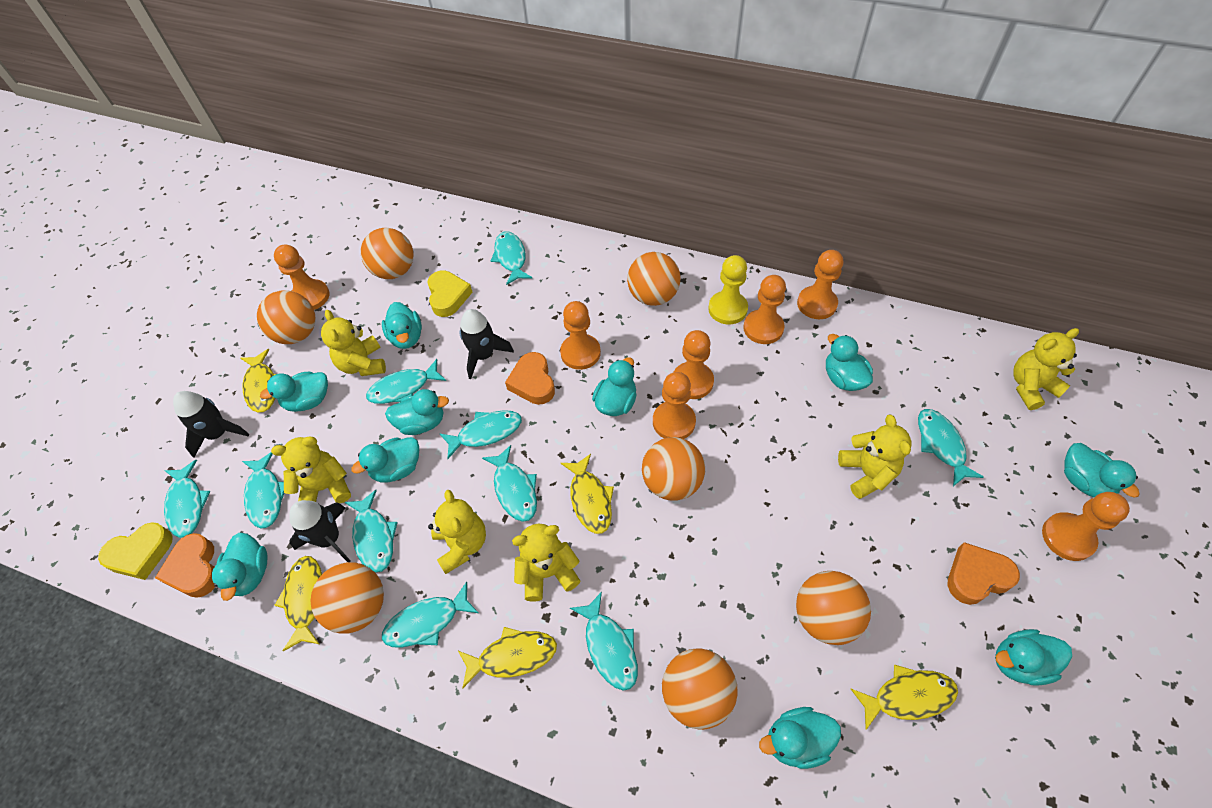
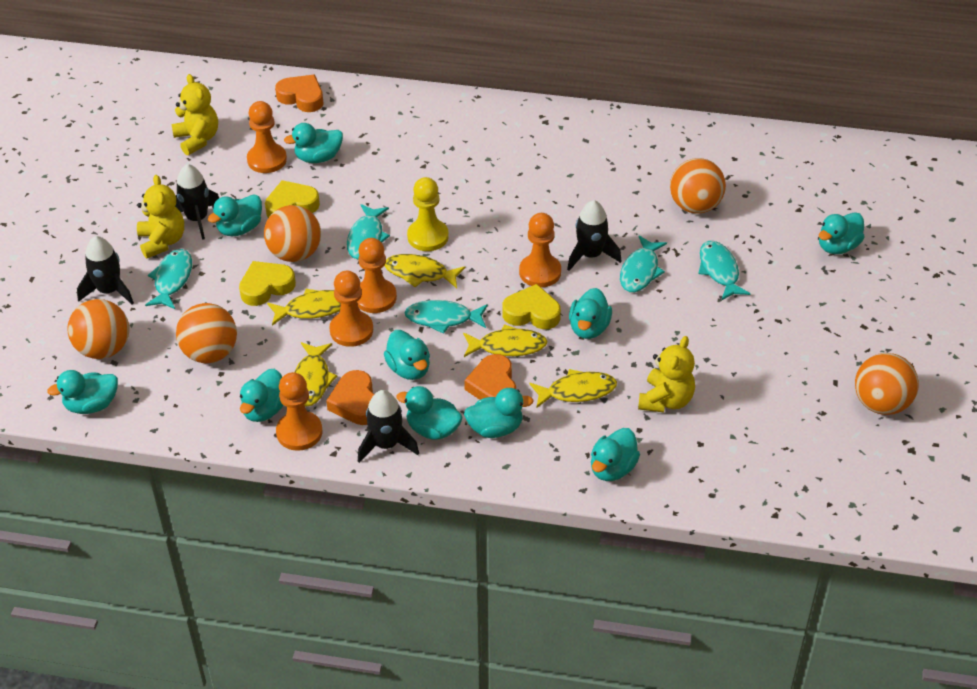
black rocket: [173,391,249,458] [289,500,351,562] [460,309,514,379] = 3 -> [77,236,134,304] [175,164,219,240] [358,390,419,463] [567,200,621,271] = 4
orange ball: [257,290,315,344] [310,562,384,634] [361,228,414,279] [627,252,681,306] [642,437,705,500] [662,648,737,730] [796,571,871,645] = 7 -> [68,299,129,359] [176,303,237,363] [264,205,321,262] [670,158,726,214] [855,353,919,415] = 5
orange pawn: [274,244,329,310] [560,301,601,370] [653,372,696,439] [674,330,714,399] [743,275,786,344] [797,250,843,319] [1042,492,1130,561] = 7 -> [247,101,287,173] [276,372,322,451] [329,270,373,347] [357,238,397,313] [519,213,561,288] = 5
turquoise fish: [164,460,211,538] [242,452,285,528] [345,490,398,572] [366,359,446,404] [382,582,479,648] [440,410,522,459] [482,445,537,522] [491,231,532,285] [570,592,638,691] [918,409,984,486] = 10 -> [145,249,192,309] [347,204,390,260] [404,300,488,334] [620,235,667,292] [698,241,750,301] = 5
yellow heart: [98,522,173,580] [427,270,473,317] = 2 -> [239,261,296,306] [265,180,320,218] [502,284,561,329] = 3
yellow teddy bear: [271,436,351,503] [321,310,386,376] [428,490,486,574] [512,524,580,602] [838,415,911,499] [1013,328,1079,410] = 6 -> [137,175,184,258] [171,74,218,155] [638,336,695,412] = 3

